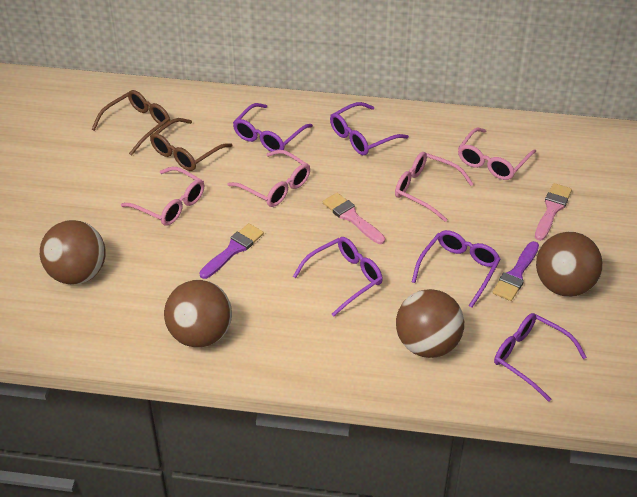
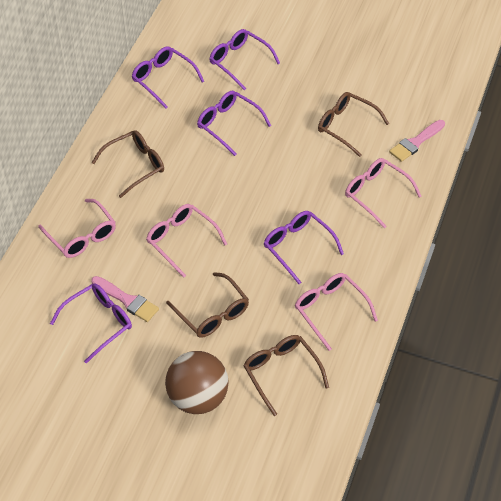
brown ball: [40,220,106,285] [164,280,232,347] [396,289,464,358] [536,232,603,297] = 4 -> [165,351,229,414] = 1
brown glasses: [92,90,170,156] [150,118,232,171] = 2 -> [91,130,164,198] [166,272,249,338] [243,335,329,416] [318,92,389,157] = 4
purple brush: [199,223,264,279] [492,241,539,301] = 2 -> none = 0

